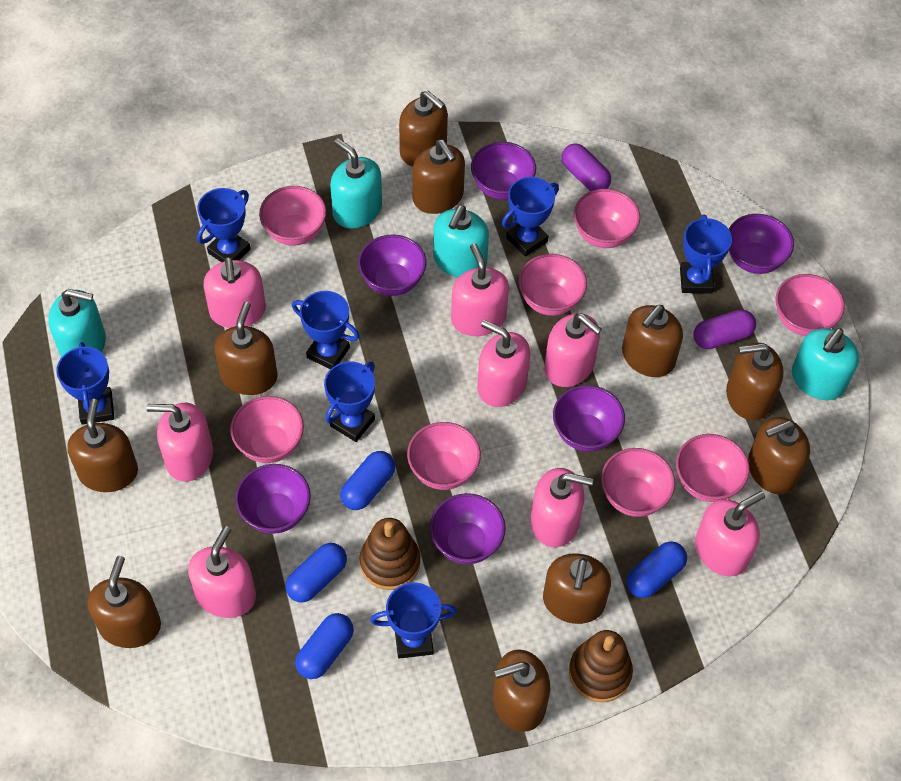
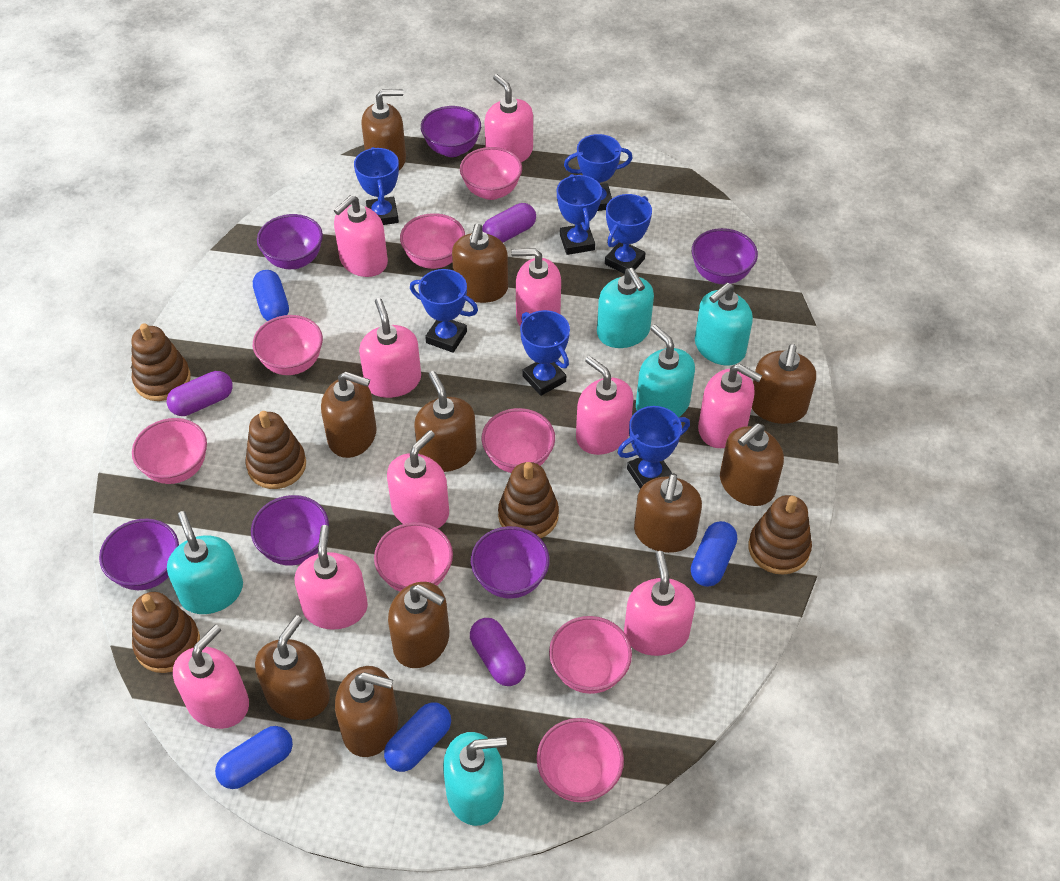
brown stacking toy: [360,518,420,590] [569,630,633,703] = 2 -> [131,323,191,401] [132,592,200,673] [245,411,306,489] [498,462,559,538] [748,495,812,574] = 5
pink soap dispenser: [146,403,213,482] [188,526,256,618] [203,257,266,328] [451,243,509,336] [477,320,530,407] [531,468,593,547] [544,313,602,387] [695,491,765,576] = 8 -> [173,625,249,729] [295,525,368,630] [334,195,388,277] [359,298,421,398] [387,430,449,528] [484,74,533,162] [511,248,561,326] [576,356,634,455] [624,551,695,656] [698,364,762,448] = 10
purple capsule: [561,143,611,191] [694,309,756,349] = 2 -> [167,371,233,416] [470,618,526,686] [482,203,536,243] = 3
turquoise soap dispenser: [48,289,106,357] [330,138,382,229] [433,205,489,277] [792,328,859,400] = 4 -> [167,511,243,614] [443,732,507,826] [597,268,654,348] [636,324,695,417] [695,282,753,366] = 5

